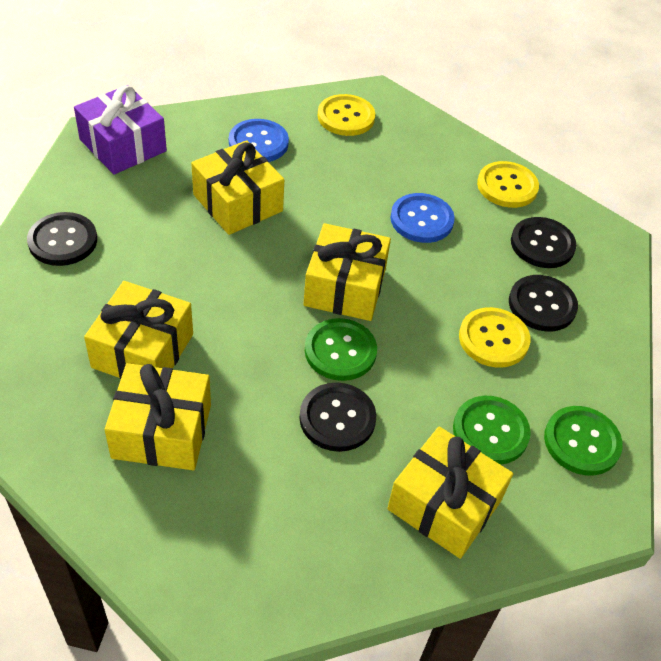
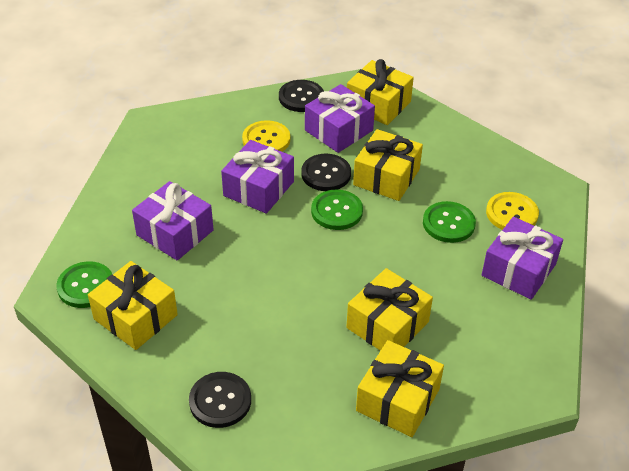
black button: [27,212,97,266] [299,382,376,452] [509,275,578,331] [511,217,576,268] = 4 -> [189,372,251,428] [279,80,324,112] [302,154,351,191] = 3
blue button: [229,119,289,162] [390,193,455,243] = 2 -> none = 0
purple gift: [74,85,167,175] = 1 -> [132,181,214,261] [221,140,294,214] [305,84,375,153] [482,217,563,300] = 4
yellow button: [318,94,376,136] [459,307,531,368] [477,161,539,208] = 3 -> [242,120,290,152] [486,192,539,230] = 2

